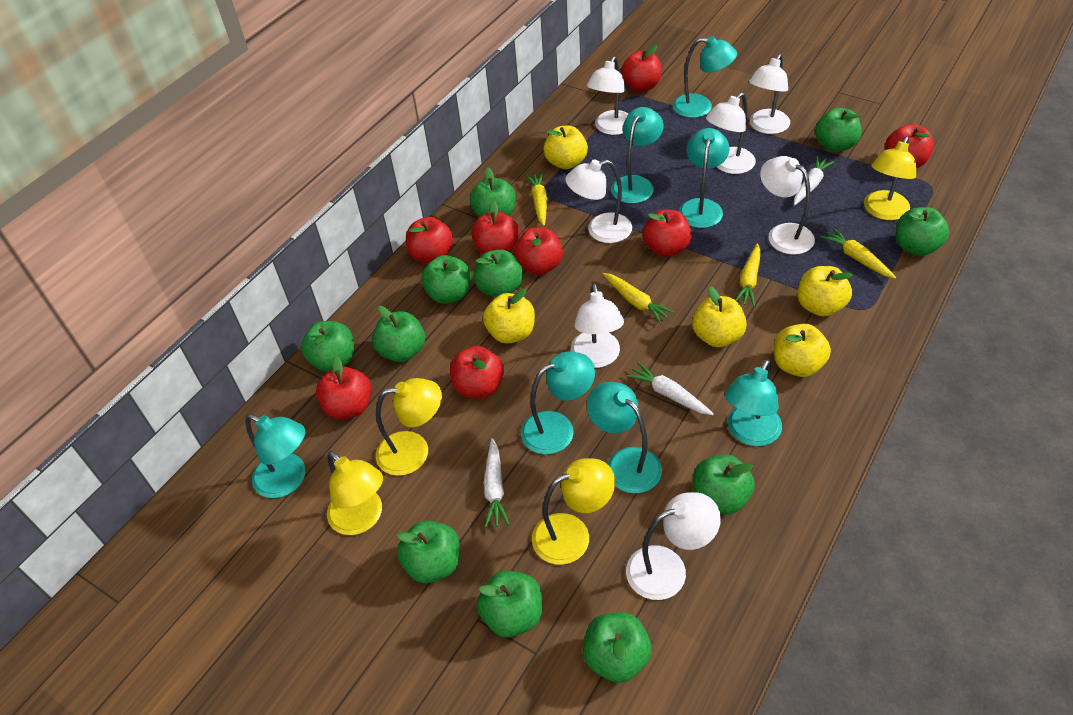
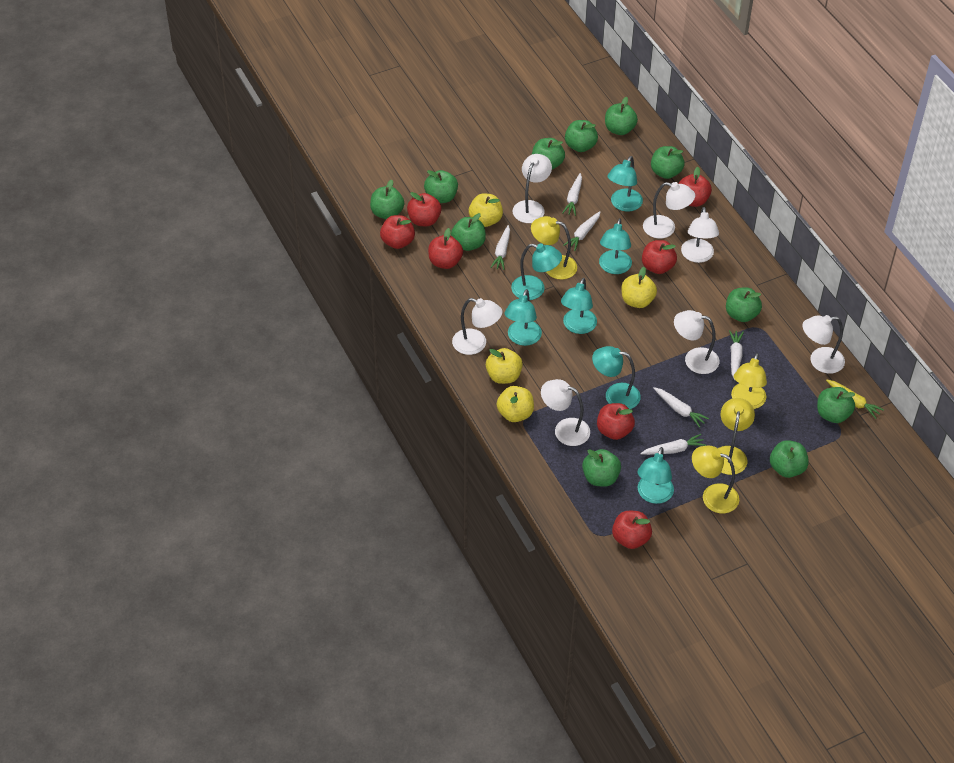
red apple: [316,356,372,420] [406,217,453,263] [450,346,504,398] [471,200,519,254] [514,227,563,275] [621,45,662,92] [643,209,692,257] [885,124,934,168] = 8 -> [380,215,415,249] [407,192,441,226] [428,228,463,269] [597,403,635,440] [612,511,652,549] [642,240,677,274] [679,167,712,207] = 7
white carrot: [484,438,510,528] [626,362,714,415] [794,156,834,205] = 3 -> [490,225,510,270] [562,173,582,216] [563,211,600,251] [640,434,706,455] [653,387,709,428] [729,330,744,380] = 6
yellow apple: [483,288,535,344] [544,126,588,169] [692,287,747,347] [774,324,831,377] [797,266,853,316] = 5 -> [469,194,503,227] [486,348,523,384] [497,386,534,422] [621,267,657,308] = 4
yellow carrot: [526,173,548,226] [603,273,674,324] [735,243,761,307] [820,228,896,279] = 4 -> [826,379,884,419] = 1

